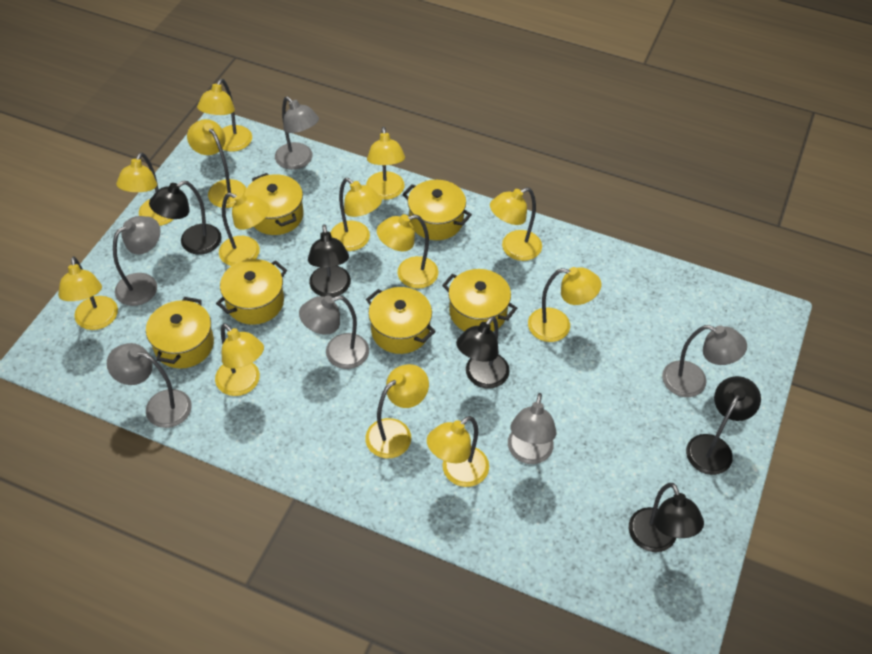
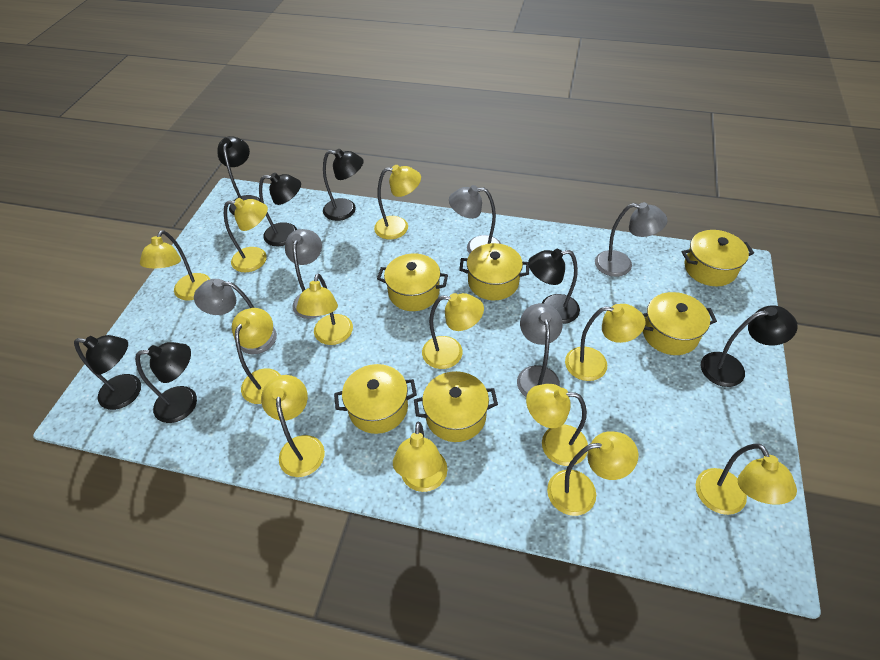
black lamp: [149,181,222,255] [308,224,351,297] [456,316,510,388] [629,483,704,552] [686,376,761,475] = 5 -> [74,335,141,410] [135,342,197,423] [218,136,260,215] [259,173,301,246] [323,149,364,221] [528,249,580,324] [701,305,798,387] = 7
grey lamp: [107,343,192,428] [113,216,160,306] [275,96,319,170] [299,295,369,369] [508,393,557,464] [662,325,747,397] = 6 -> [194,279,277,354] [285,229,322,319] [449,185,501,254] [517,303,563,397] [595,202,668,277] = 5
yellow lamp: [58,257,118,330] [116,153,174,226] [187,119,246,208] [197,79,252,152] [215,323,264,396] [219,193,270,266] [330,178,382,251] [365,364,429,458] [366,127,405,200] [377,214,438,289] [427,416,489,487] [490,187,542,261] [528,267,601,342] = 13 -> [140,230,210,300] [224,198,268,272] [232,308,280,404] [261,375,325,477] [296,273,353,345] [374,165,421,239] [393,422,447,492] [422,293,484,369] [526,384,588,466] [547,431,638,516] [565,304,645,381] [696,444,797,515] = 12

